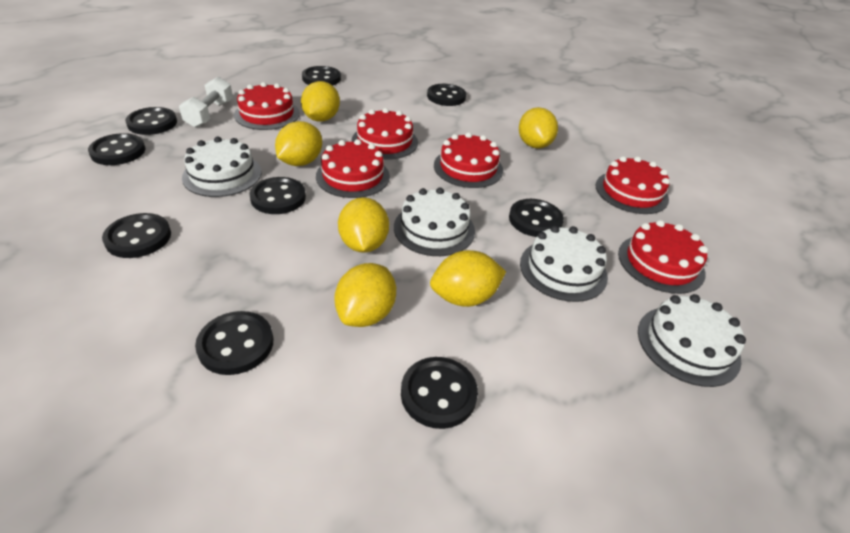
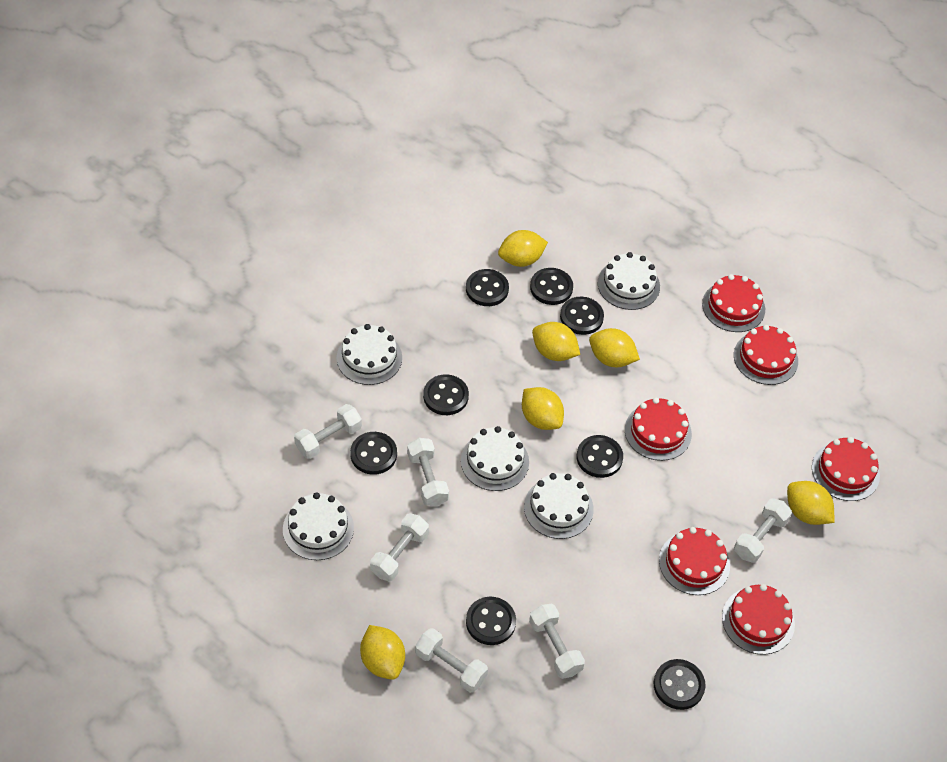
black button: [88,133,145,165] [102,213,171,258] [125,107,177,135] [195,311,273,375] [250,177,306,214] [302,66,341,86] [401,357,478,429] [427,84,466,106] [509,199,564,237] = 9 -> [350,432,397,475] [423,374,469,415] [466,269,509,306] [466,597,516,645] [530,268,573,305] [560,297,604,335] [577,435,623,478] [654,659,706,710] = 8
white cake: [182,137,262,197] [394,188,475,256] [520,226,608,302] [638,294,746,387] = 4 -> [283,492,354,560] [337,324,402,385] [461,426,529,491] [524,473,594,539] [598,252,660,310] = 5
white dumbbell: [179,77,233,127] = 1 -> [294,404,362,459] [370,513,429,581] [407,438,449,506] [415,628,488,693] [529,604,585,679] [734,498,792,563] = 6

